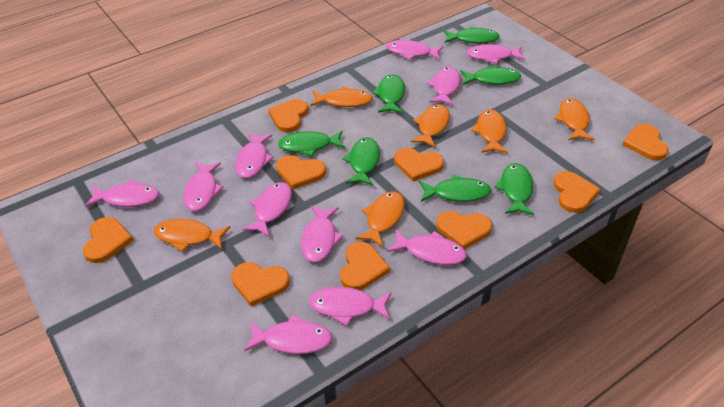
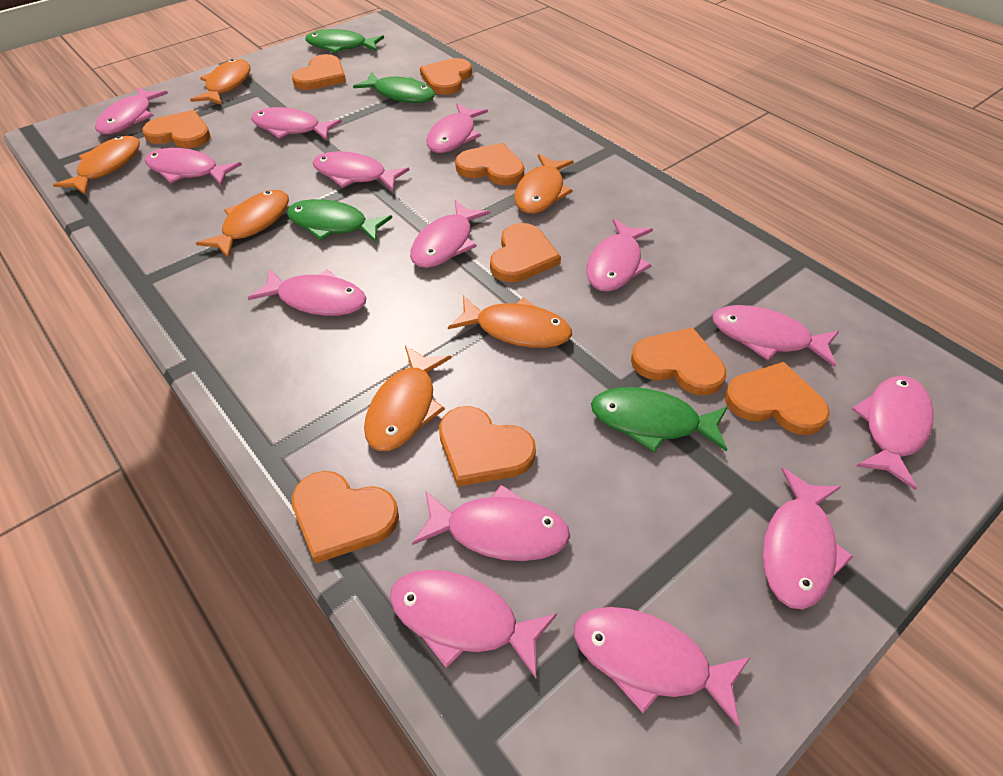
green fish: [278,131,345,156] [343,137,380,186] [372,74,405,113] [419,175,491,202] [444,26,500,44] [460,65,521,85] [494,163,534,215] = 7 -> [287,199,392,243] [305,29,384,53] [353,72,435,103] [591,387,728,453] = 4
pink fish: [85,180,159,207] [183,162,224,211] [235,133,274,178] [242,182,292,237] [244,315,332,354] [301,206,343,262] [309,287,392,326] [386,40,444,60] [388,230,467,265] [427,67,461,106] [466,44,525,64] = 11 -> [95,87,168,134] [145,148,242,186] [248,269,367,316] [251,107,342,141] [313,151,410,191] [390,570,557,678] [410,200,490,268] [412,485,570,561] [426,103,488,153] [574,607,750,728] [586,219,653,292] [712,305,839,367] [763,467,854,609] [852,376,934,490] = 14

